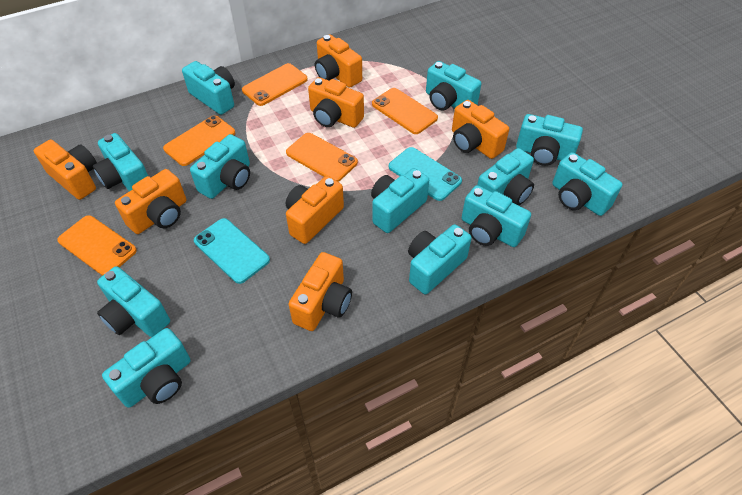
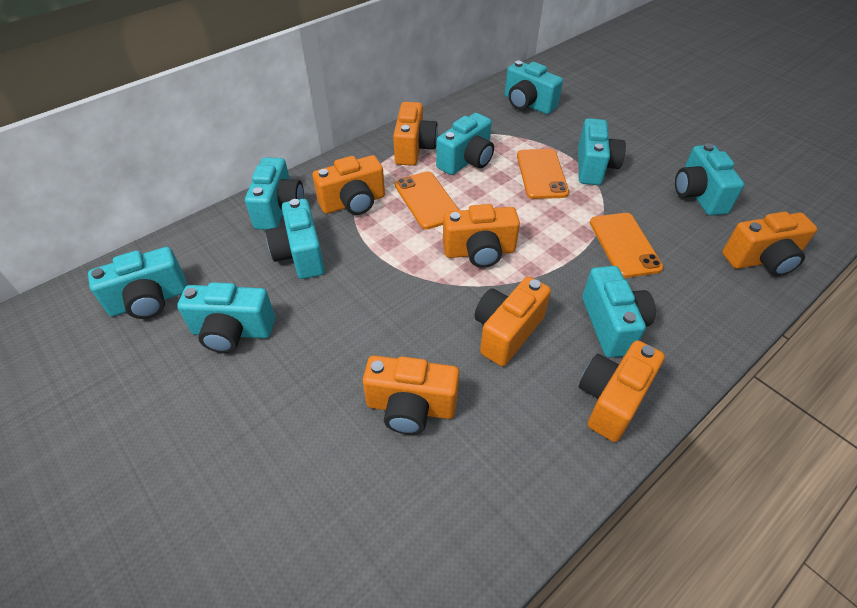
orange phone: [57,215,137,276] [163,115,235,166] [242,63,308,106] [286,133,358,182] [372,88,438,134] = 5 -> [395,171,460,229] [517,149,569,199] [590,213,663,278] = 3
turquoise camera: [93,133,148,191] [97,266,170,337] [102,328,191,408] [182,61,235,115] [190,134,250,199] [371,168,429,233] [408,224,472,294] [426,61,481,111] [462,185,531,247] [477,148,534,205] [516,114,583,166] [552,152,623,216] = 12 -> [88,247,187,319] [177,282,275,353] [245,157,304,230] [266,199,325,279] [436,113,494,175] [505,61,563,114] [578,118,626,185] [582,266,656,357] [675,143,744,216] = 9
turquoise phone: [194,218,270,284] [389,147,462,201] = 2 -> none = 0

